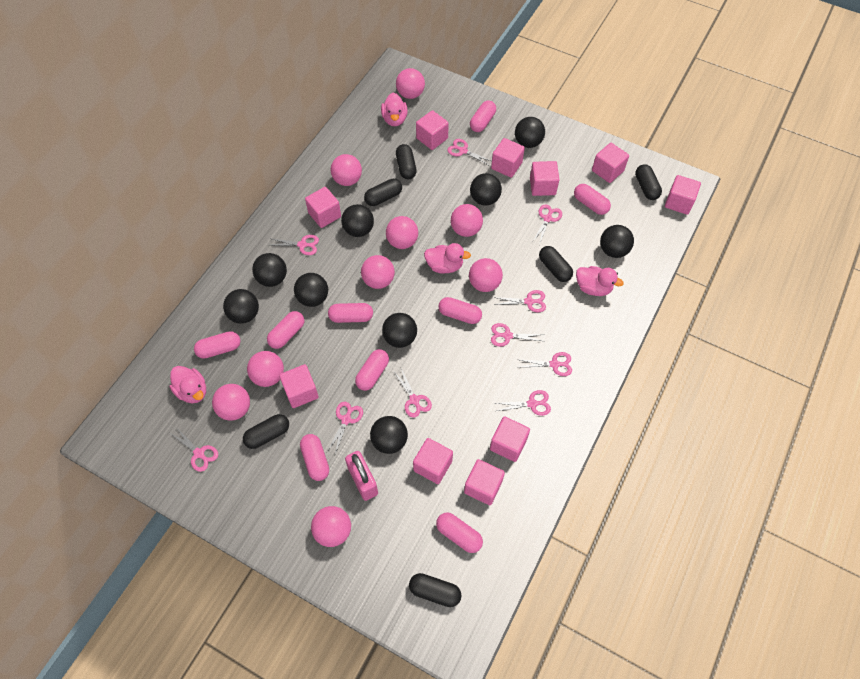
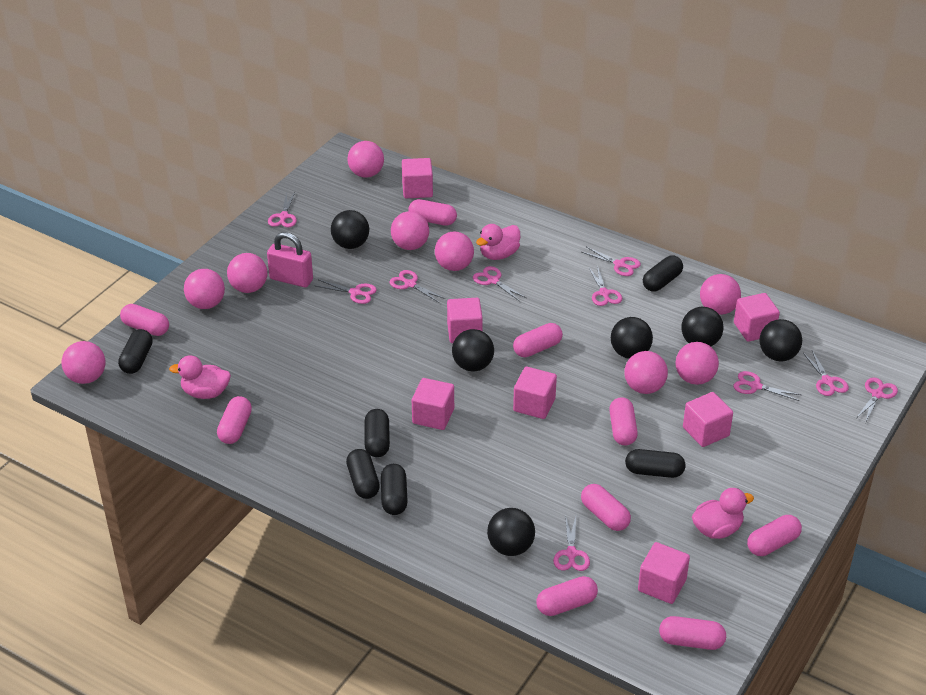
black ball: [223,289,259,324] [252,253,287,287] [294,273,328,307] [341,204,374,237] [370,416,408,454] [382,313,417,348] [470,173,502,206] [515,117,545,148] [600,225,634,258] = 9 -> [331,210,369,249] [452,329,494,372] [487,508,535,556] [611,317,653,359] [681,307,723,346] [759,319,802,362] = 6
pink cube: [279,364,319,408] [305,187,341,228] [413,438,453,484] [416,110,449,150] [464,459,505,505] [490,416,530,462] [491,138,525,178] [530,161,560,196] [592,143,629,183] [665,175,701,215] = 10 -> [402,158,433,198] [412,378,454,430] [447,298,483,343] [513,367,557,419] [638,542,690,604] [683,392,733,447] [734,293,780,342] = 7
pink duck: [170,366,206,403] [381,93,408,126] [424,243,471,274] [576,266,624,296] = 4 -> [169,355,231,399] [476,224,520,260] [692,488,754,539] = 3

